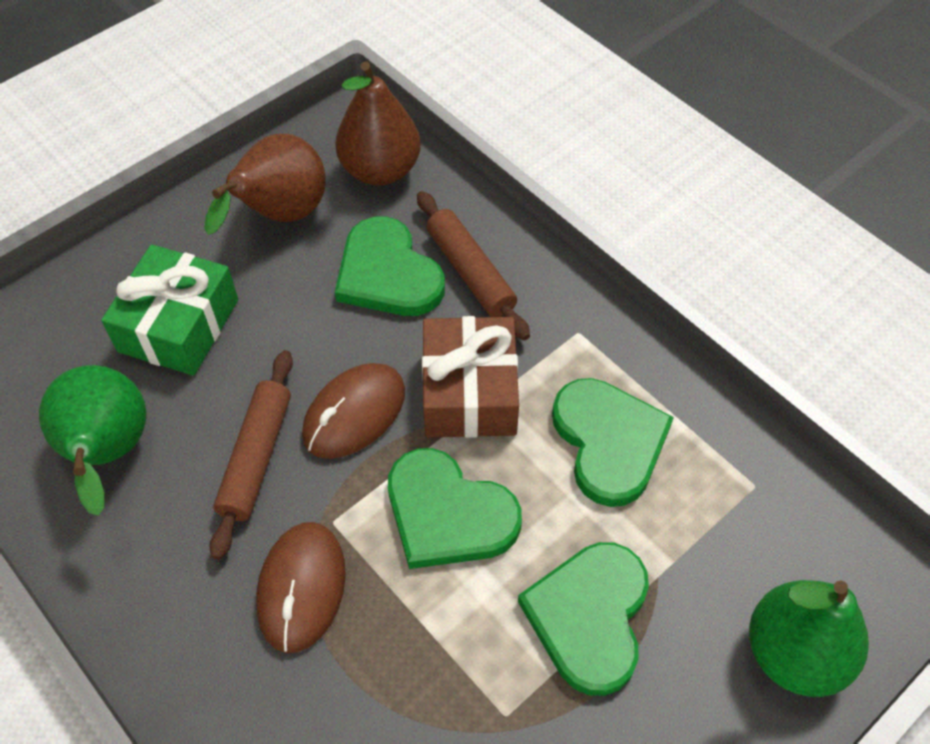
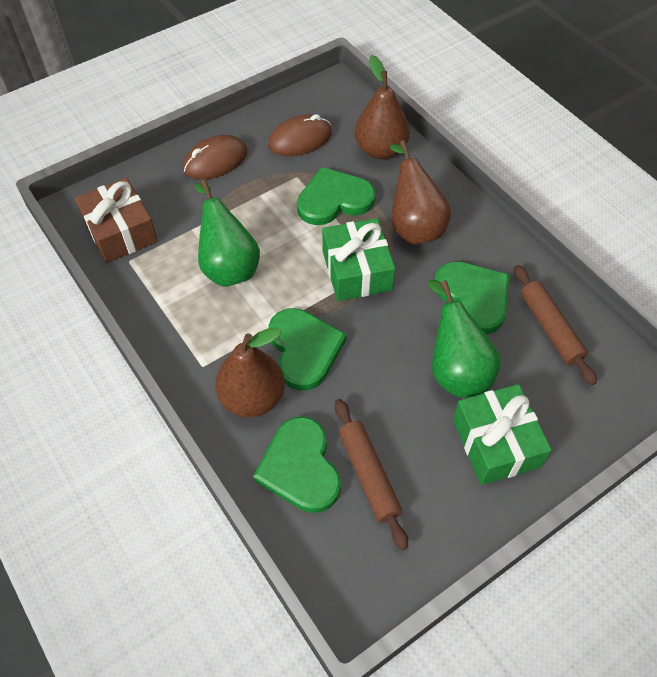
brown pear: [204,133,326,235] [335,62,421,186] = 2 -> [215,327,285,418] [354,55,410,159] [390,140,451,245] = 3
green gift: [101,244,238,376] = 1 -> [322,218,395,301] [453,384,552,485] = 2

